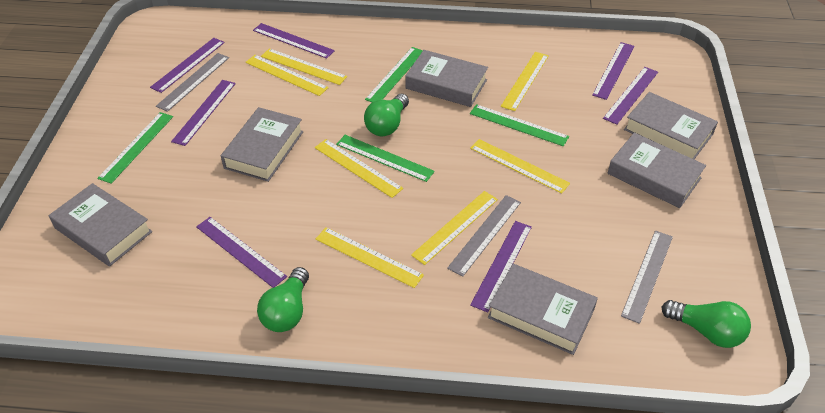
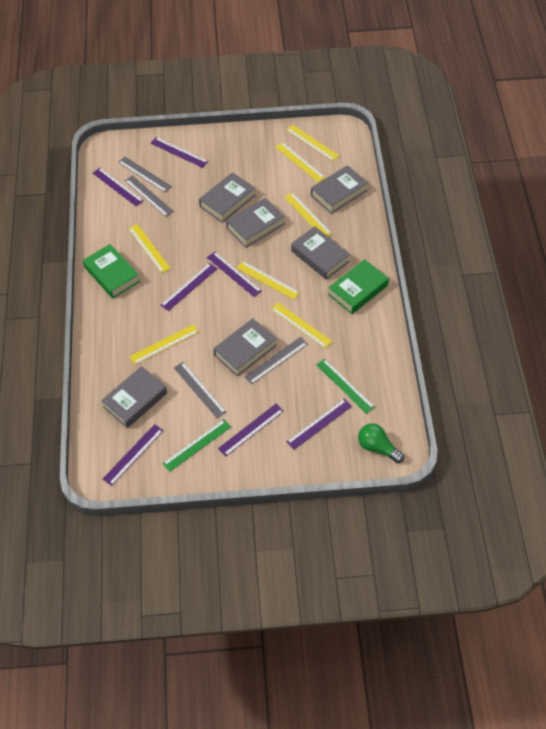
green book: none = 0 -> [83,244,140,299] [328,259,389,314] = 2
green light bulb: [257,267,309,332] [364,94,409,136] [662,300,751,348] = 3 -> [358,423,404,463] = 1
green ruler: [97,112,173,184] [336,135,435,182] [365,47,423,102] [470,104,569,146] = 4 -> [162,419,231,472] [316,359,375,414] = 2
grey ruler: [156,53,229,112] [447,195,521,277] [621,230,673,324] = 3 -> [118,157,172,192] [125,175,174,217] [174,362,226,418] [244,337,308,385] = 4

